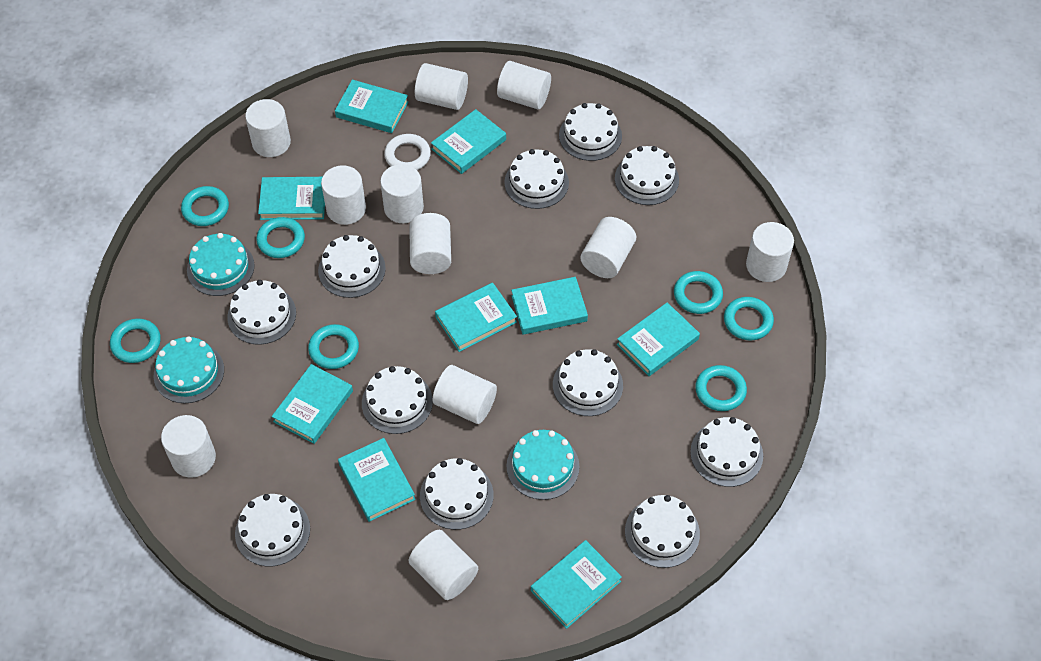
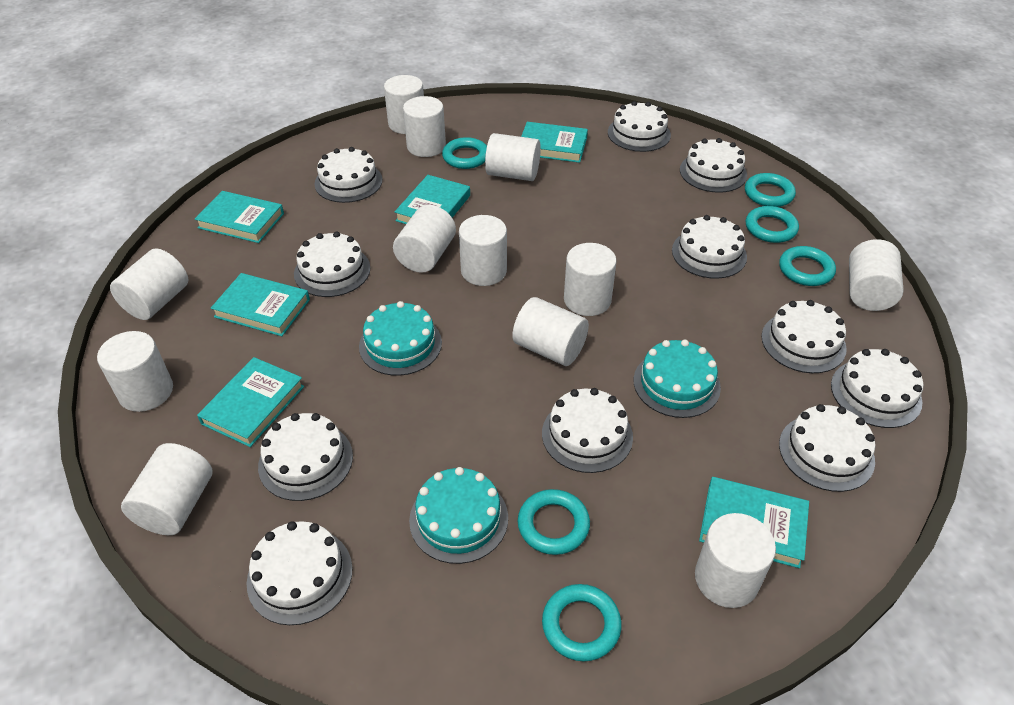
turquoise book: [258,177,325,220] [272,364,353,444] [335,80,409,133] [338,438,416,522] [431,109,506,174] [435,283,517,352] [511,277,588,335] [531,540,622,629] [617,302,700,376] = 9 -> [195,191,284,243] [197,357,304,447] [211,273,310,336] [395,175,470,224] [521,122,588,163] [699,477,809,568] = 6
turquoise ring: [110,319,161,363] [181,186,229,226] [256,217,305,258] [308,324,359,369] [674,271,723,314] [695,365,747,411] [724,297,774,341] = 7 -> [442,137,487,169] [518,489,590,555] [542,584,622,661] [745,173,796,207] [746,206,799,243] [779,246,836,286] = 6
white cylinder: [161,415,216,478] [245,99,291,157] [321,166,366,225] [380,164,424,223] [409,213,451,274] [409,530,478,600] [415,63,468,110] [432,365,497,424] [497,61,551,110] [581,217,636,278] [746,222,794,282] = 11 -> [97,331,173,412] [110,248,188,320] [121,443,213,535] [384,75,424,134] [393,205,456,273] [403,96,446,157] [459,215,507,286] [485,133,541,181] [512,297,589,366] [564,243,617,316] [695,513,776,608] [849,239,904,311] = 12
white ring: [384,134,431,170] = 1 -> none = 0

